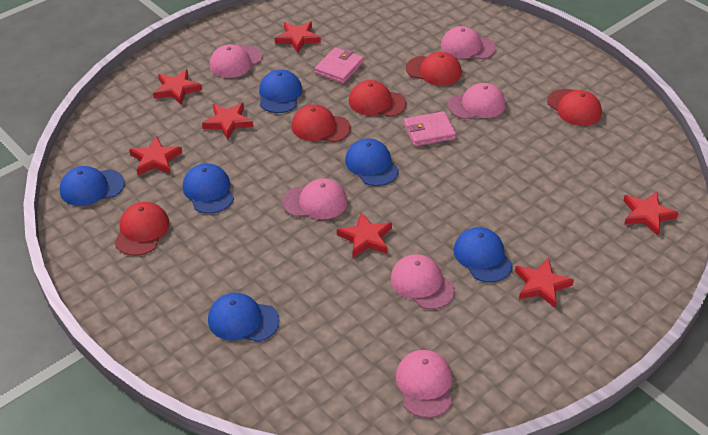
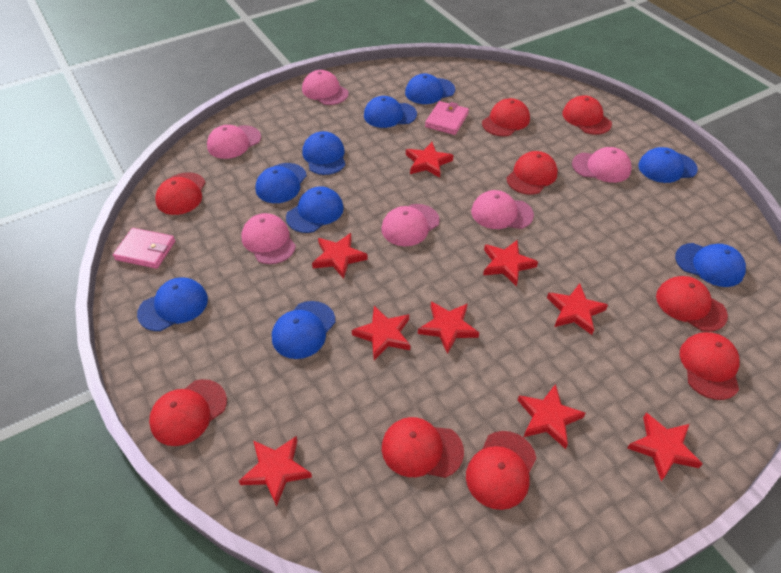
blue cap: [60,166,125,206] [183,163,234,214] [208,293,280,342] [259,69,302,113] [345,138,399,186] [454,227,513,282] = 6 -> [137,277,208,331] [255,163,307,203] [272,301,335,359] [286,186,344,233] [303,131,345,175] [364,96,417,128] [405,74,455,104] [638,147,698,183] [675,243,746,287] = 9
red cap: [114,202,170,256] [292,105,351,142] [349,80,407,117] [406,52,462,86] [547,89,602,126] = 5 -> [149,379,227,446] [155,172,205,215] [382,417,464,478] [466,431,537,510] [482,98,530,136] [507,151,558,195] [562,95,612,135] [656,276,728,332] [680,332,740,400] = 9
red star: [129,136,182,175] [153,69,202,105] [202,103,253,140] [275,22,321,53] [337,212,392,257] [515,258,574,308] [623,192,679,236] = 7 -> [239,436,312,507] [312,233,368,279] [352,306,410,360] [406,142,454,178] [418,301,479,354] [483,240,538,287] [518,384,586,449] [547,283,608,335] [627,412,703,481] = 9

